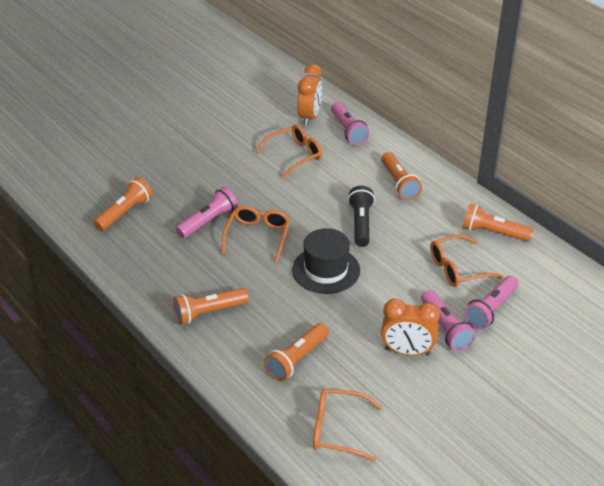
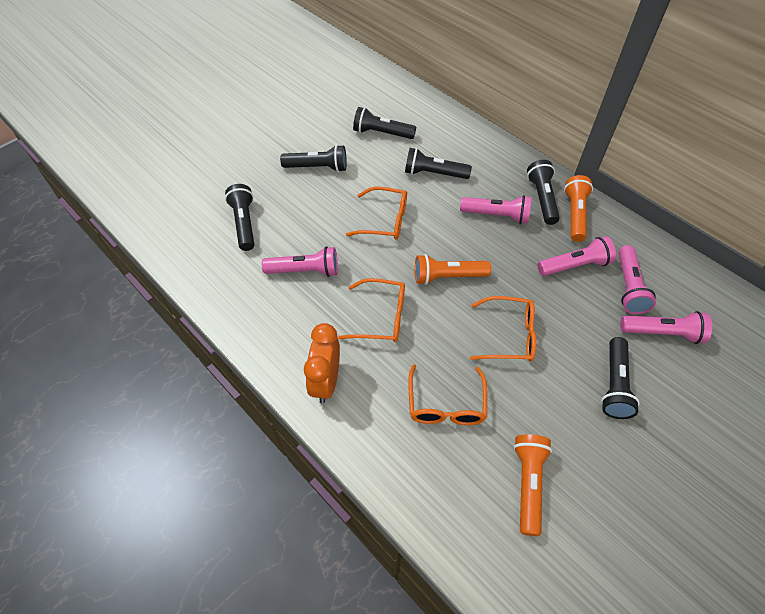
black flashlight: [348,186,375,247] = 1 -> [225,184,254,251] [280,145,347,172] [353,107,416,139] [405,148,472,179] [527,160,560,225] [601,337,640,419] = 6
black hat: [292,228,360,294] = 1 -> none = 0
orange clock: [297,64,322,126] [381,298,440,356] = 2 -> [304,323,340,403] = 1
orange flashlight: [94,177,153,231] [173,288,249,325] [264,323,329,381] [381,152,422,200] [462,203,534,242] = 5 -> [415,254,491,285] [513,434,552,536] [564,175,593,242] = 3
pink flashlight: [176,187,238,238] [331,102,370,145] [421,290,476,351] [464,276,519,329] = 4 -> [262,246,338,277] [460,195,531,224] [538,236,616,276] [618,245,656,314] [620,311,712,344] = 5

